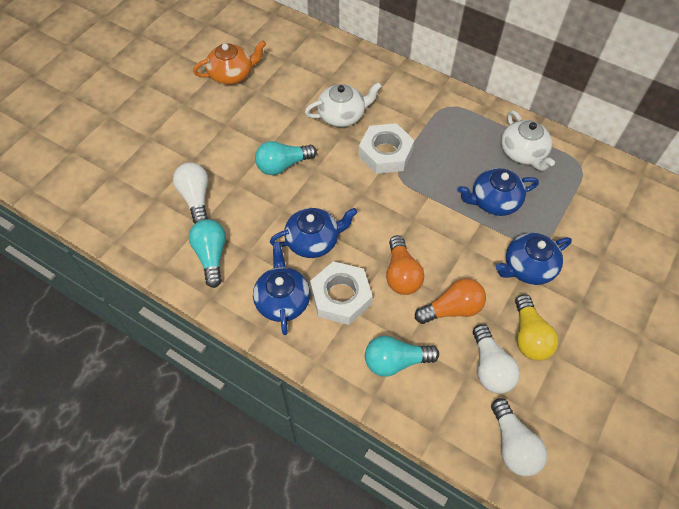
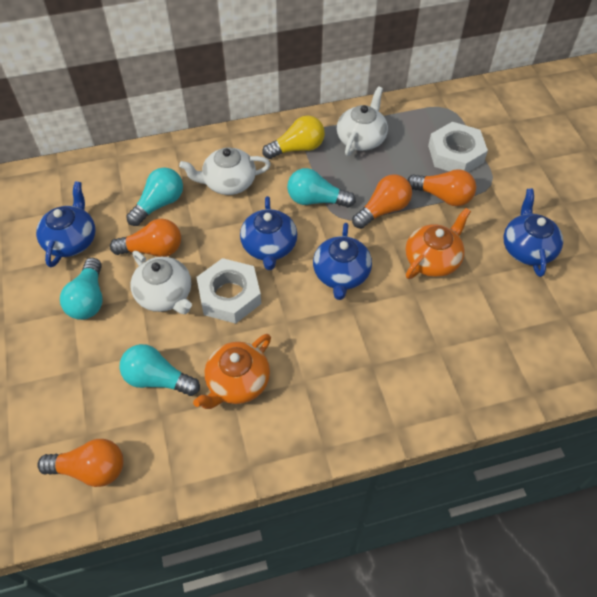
orange light bulb: [386,235,424,295] [415,278,486,324] = 2 -> [37,439,124,487] [110,219,181,257] [352,174,412,229] [407,169,476,206] = 4
orange teapot: [193,40,266,85] = 1 -> [193,334,271,409] [406,208,471,279] = 2
turquoise light bulb: [189,219,226,288] [255,141,317,175] [365,336,439,376] = 3 -> [60,258,103,320] [119,344,200,396] [126,167,183,226] [287,168,356,208] = 4
white light bulb: [173,162,208,224] [473,324,520,394] [491,398,547,476] = 3 -> none = 0
white teapot: [305,82,382,127] [501,110,555,171] = 2 -> [130,251,192,314] [179,147,271,195] [337,87,388,156] = 3

